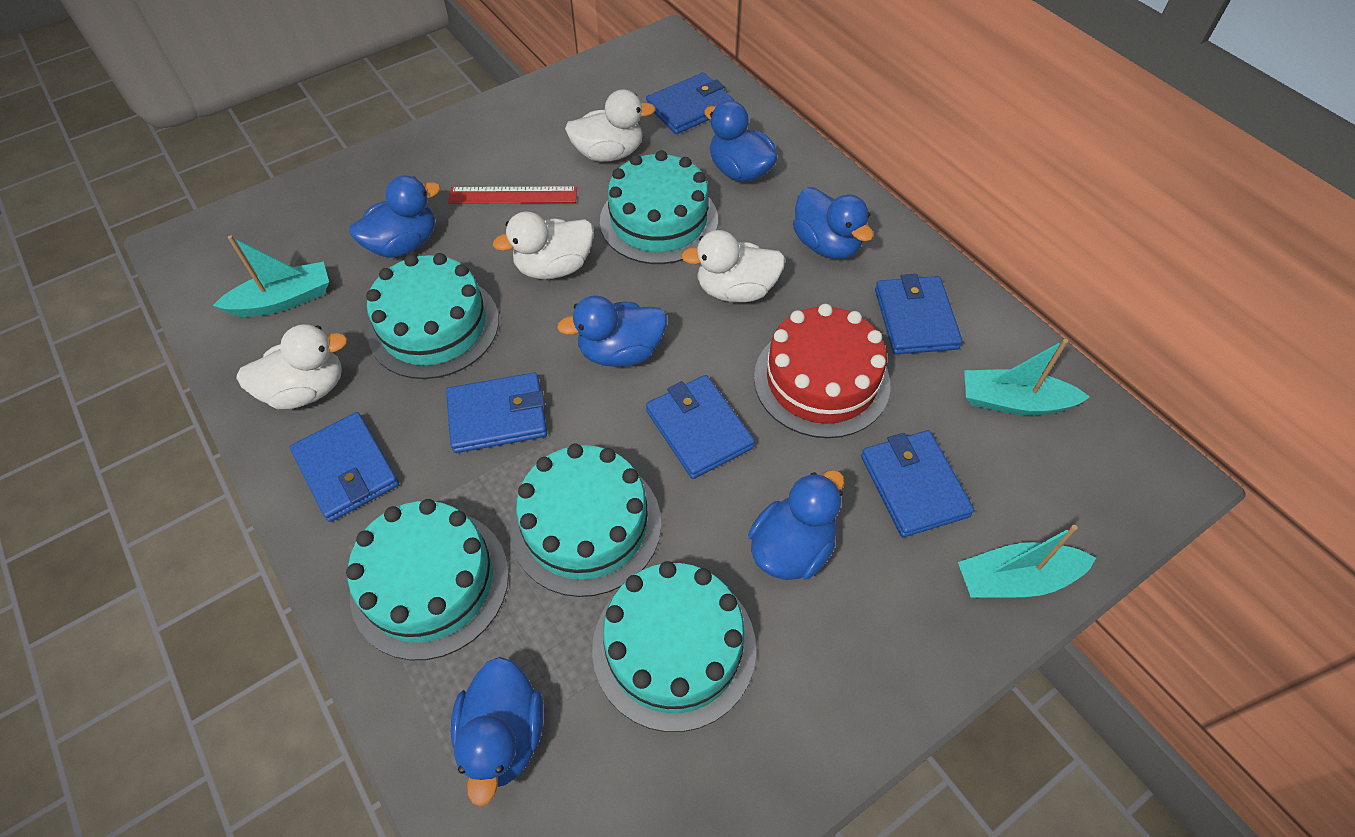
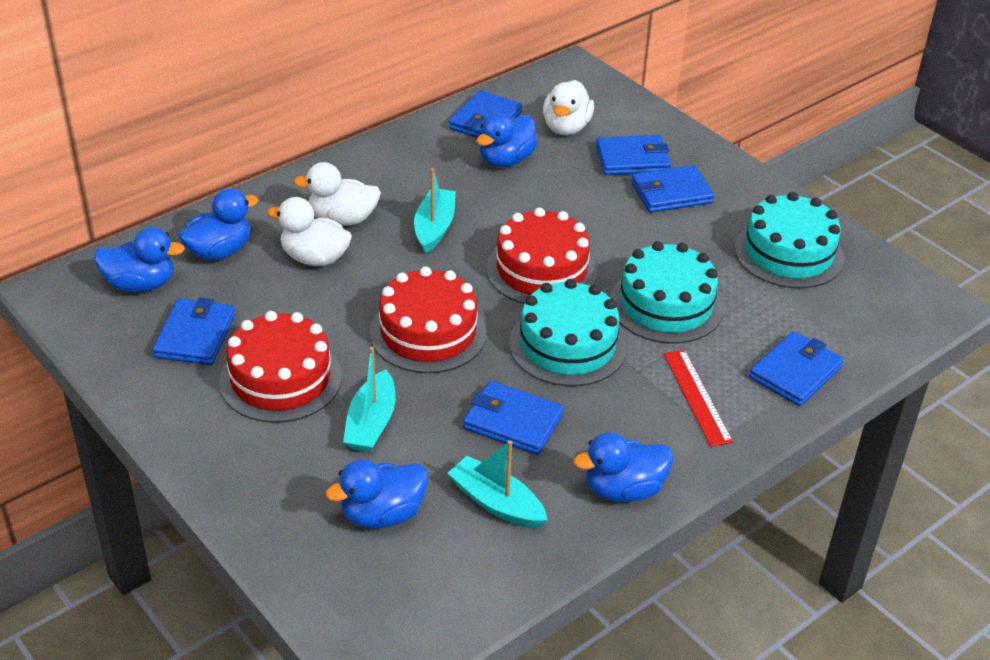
blue duck: [349,175,440,258] [450,657,544,806] [557,295,667,367] [704,100,777,182] [748,470,844,580] [793,187,874,259] = 6 -> [94,227,185,292] [178,188,258,261] [325,459,428,529] [477,112,537,167] [574,432,673,502] = 5
red cake: [754,304,890,438] = 1 -> [219,311,342,423] [370,266,487,373] [486,207,597,304] = 3
turquoise cake: [346,499,509,660] [366,253,499,379] [510,444,661,597] [592,561,756,732] [600,150,718,264] = 5 -> [509,279,627,386] [610,241,724,344] [735,192,844,289] = 3
white duck: [236,324,347,409] [493,212,594,279] [565,89,656,162] [681,230,785,302] = 4 -> [267,197,352,266] [293,162,381,226] [543,80,594,135] = 3

